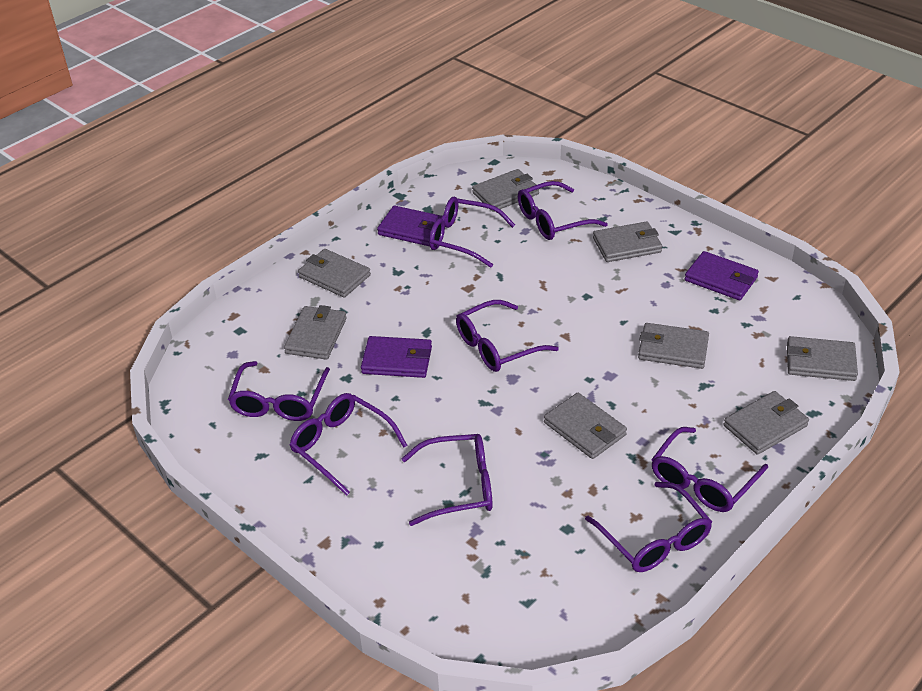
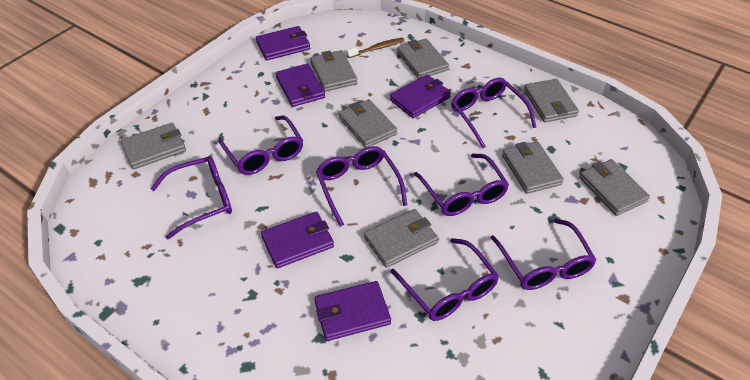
brown toothbrush: none = 0 -> [347,38,405,58] = 1
purple glasses: [228,361,330,421] [290,393,408,496] [401,434,493,526] [429,197,515,268] [456,300,559,372] [518,181,608,240] [585,482,712,572] [651,427,768,512] = 8 -> [151,156,232,240] [218,116,303,175] [316,146,407,227] [390,238,499,321] [414,153,509,216] [451,78,536,148] [490,218,596,290] = 7
purple wallet: [361,336,432,378] [377,206,442,246] [685,251,759,300] = 3 -> [256,26,310,60] [261,212,334,268] [276,64,325,107] [315,281,391,341] [390,74,451,118] = 5

